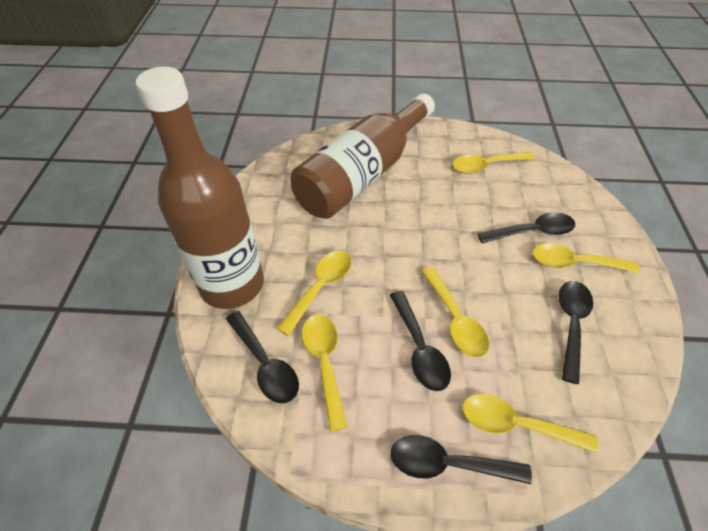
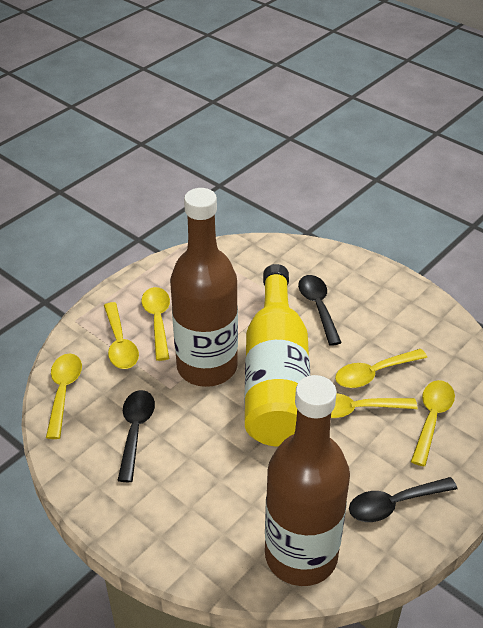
black spoon: [226,311,299,403] [390,291,451,391] [391,435,532,484] [477,212,575,243] [559,281,593,384] = 5 -> [117,390,155,482] [298,275,342,346] [349,477,457,522] = 3
yellow bottle: none = 0 -> [245,264,310,446] = 1

